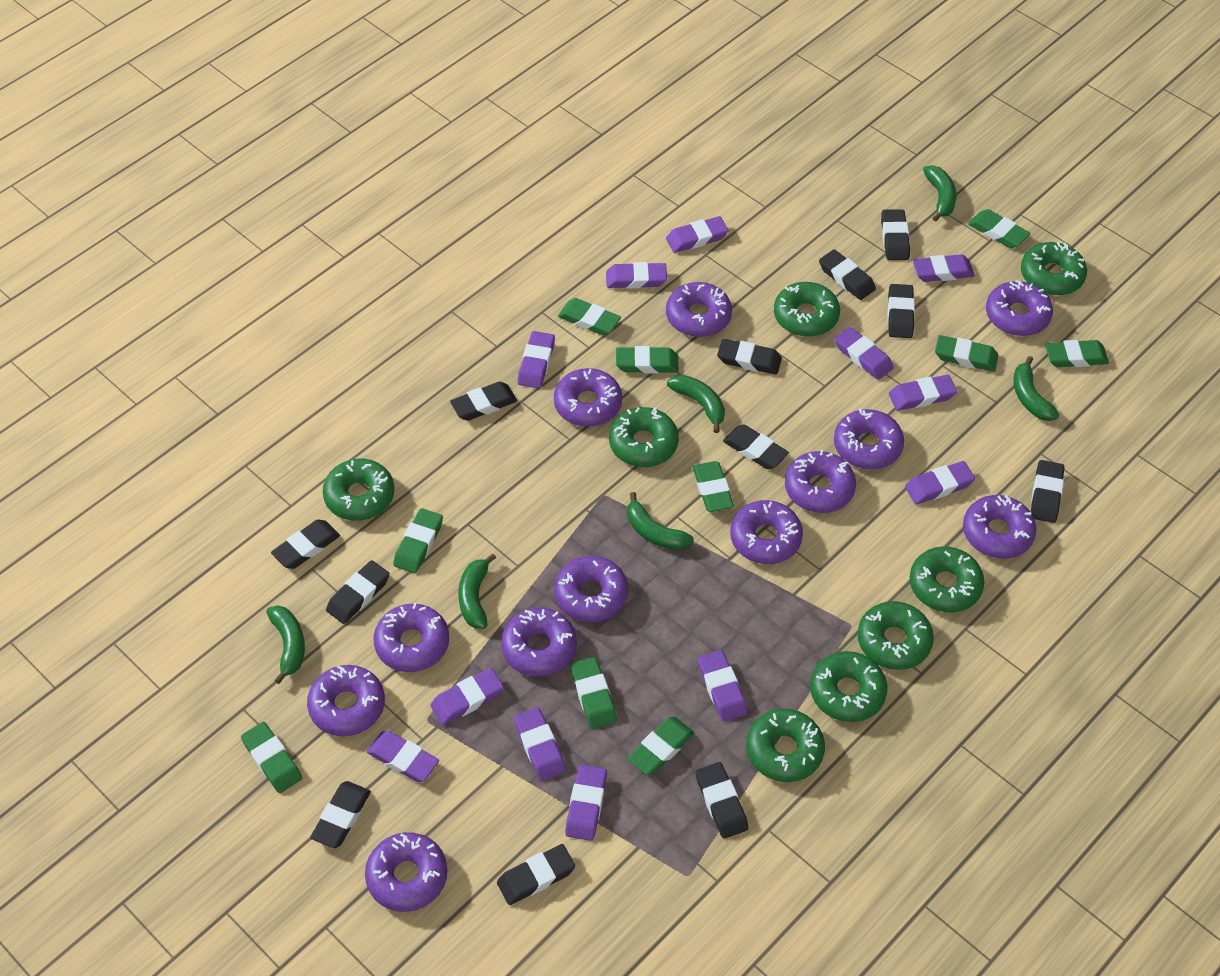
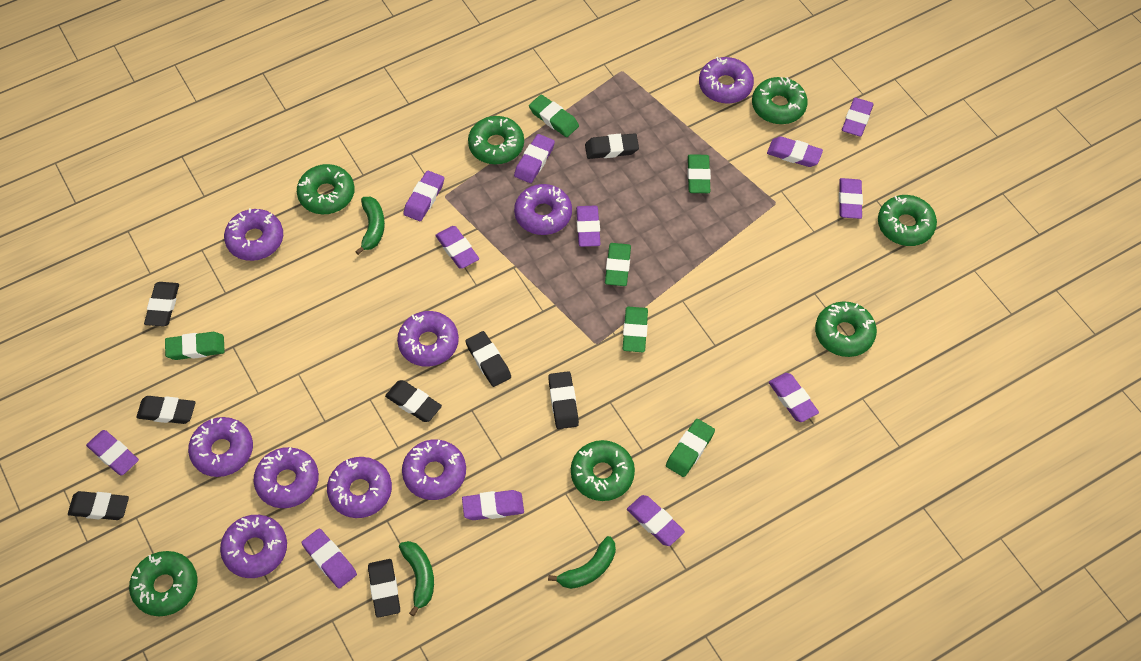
black eraser: [271,519,340,569] [310,781,371,848] [326,560,389,624] [450,381,517,421] [497,844,575,905] [696,762,748,839] [717,339,782,375] [723,424,789,469] [819,249,876,300] [881,209,910,260] [888,284,915,338] [1031,460,1064,523] = 12 -> [68,491,129,520] [136,396,196,424] [144,282,179,327] [368,559,400,618] [385,380,442,422] [466,331,511,387] [548,371,579,429] [585,133,639,159] = 8
green banana: [266,605,305,684] [458,553,496,629] [627,492,694,550] [667,375,725,433] [923,165,957,222] [1013,356,1060,421] = 6 -> [355,197,385,255] [399,541,434,616] [548,536,616,589] = 3
green donut: [323,459,394,521] [609,407,679,467] [746,709,825,782] [774,282,840,337] [810,651,887,722] [857,601,934,670] [910,546,984,612] [1021,242,1087,295] = 8 -> [129,551,198,616] [297,164,355,214] [468,116,524,164] [571,440,635,501] [752,77,808,124] [815,301,877,357] [878,195,937,246] = 7
green eraser: [241,722,302,793] [393,508,443,573] [558,298,621,336] [570,657,617,729] [616,346,679,373] [628,717,694,775] [693,461,734,512] [935,335,998,372] [968,209,1031,248] [1045,340,1109,367] = 10 -> [165,332,225,360] [529,95,579,137] [605,243,631,286] [623,307,648,352] [666,419,715,477] [687,154,711,193] = 6
purple donut: [307,665,385,736] [365,832,448,912] [374,603,449,672] [501,608,577,676] [554,368,622,427] [554,556,628,622] [666,282,732,337] [730,500,803,564] [785,450,856,513] [834,409,904,469] [963,495,1037,559] [986,280,1053,336] = 12 -> [188,417,253,477] [220,515,287,578] [224,208,283,261] [253,447,319,508] [327,457,392,518] [397,311,459,367] [402,439,466,500] [514,184,572,235] [699,57,754,104] = 9

